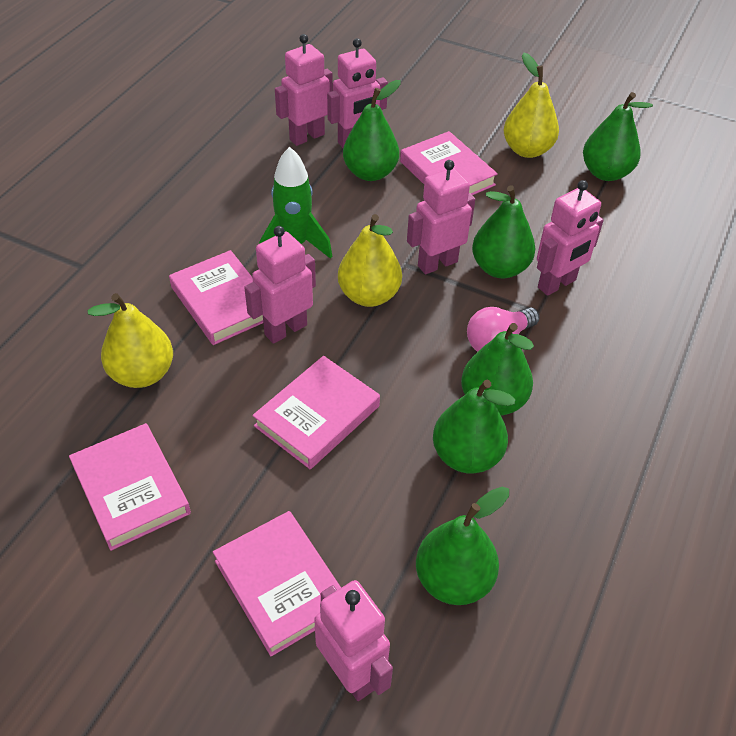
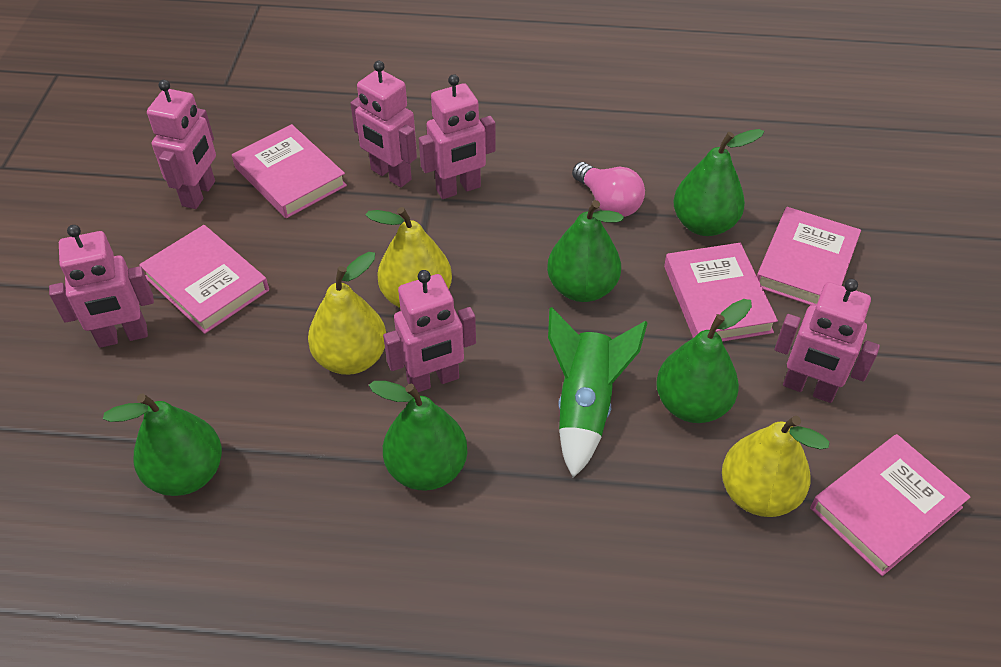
green pear: [343,80,401,181] [416,487,509,605] [433,380,515,474] [461,323,534,416] [472,185,535,279] [583,92,653,181] = 6 -> [103,393,222,496] [369,381,468,490] [547,200,624,302] [656,299,752,423] [673,129,764,236] = 5

